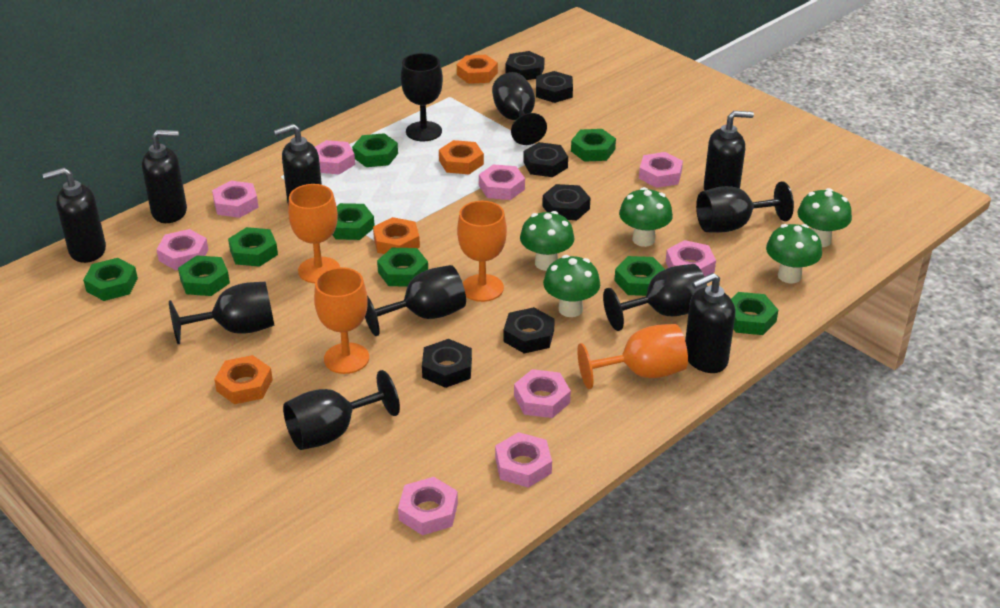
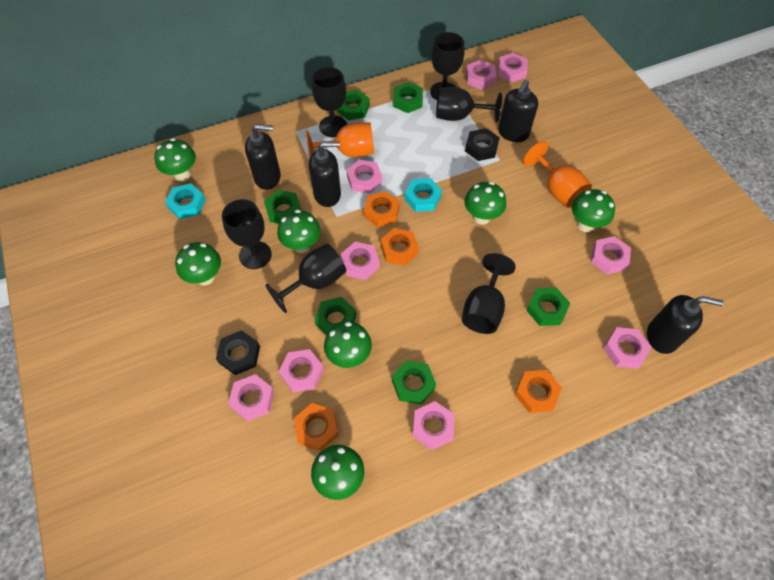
black goblet: [169,282,274,344] [283,370,400,450] [365,265,466,336] [401,53,443,141] [492,72,547,145] [603,264,707,331] [696,181,794,233] = 7 -> [222,199,272,269] [266,244,346,313] [312,67,347,137] [430,32,464,100] [436,87,502,122] [462,253,516,334] = 6
black nut: [422,339,472,388] [503,307,555,353] [505,51,545,80] [523,142,568,177] [536,71,573,103] [542,184,590,220] = 6 -> [216,330,260,375] [465,128,500,161] = 2
black soap dispenser: [42,168,106,263] [142,130,187,223] [274,124,322,204] [685,273,735,373] [704,111,754,191] = 5 -> [245,124,281,190] [309,141,341,207] [498,80,538,142] [647,295,724,354] = 4
green mushroom: [520,211,575,271] [543,255,600,317] [619,187,673,247] [766,224,822,284] [798,188,852,247] = 5 -> [154,138,196,182] [175,242,221,285] [277,209,321,253] [311,445,364,500] [324,321,372,368] [464,182,506,224] [572,189,615,232] = 7
green nut: [83,258,138,301] [178,255,230,296] [228,227,278,267] [333,203,375,240] [352,133,398,167] [377,248,428,287] [571,129,616,162] [614,256,665,296] [731,292,778,335] = 9 -> [264,190,301,224] [315,297,356,335] [337,90,370,121] [392,360,436,405] [393,82,423,113] [526,288,570,326] = 6
orange goblet: [288,184,340,283] [314,267,369,374] [457,201,507,302] [577,324,688,389] = 4 -> [306,122,374,157] [523,141,592,208] = 2
turquoise nut: none = 0 -> [165,183,206,219] [404,178,442,212] = 2

